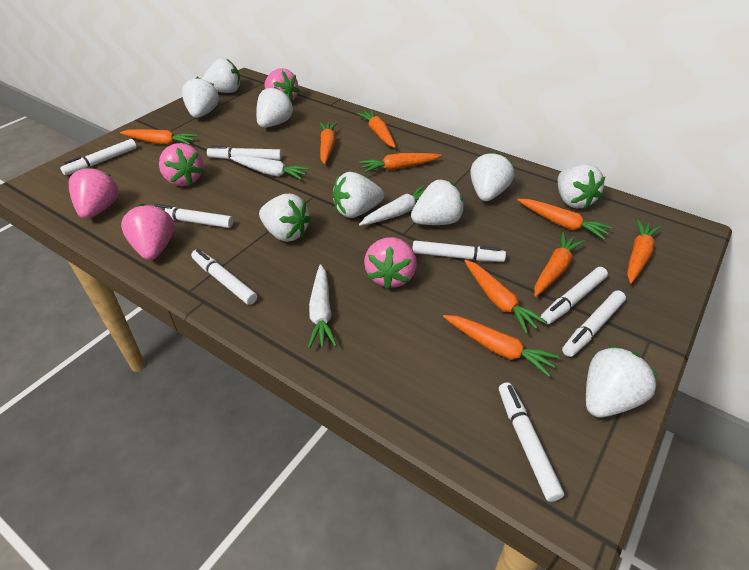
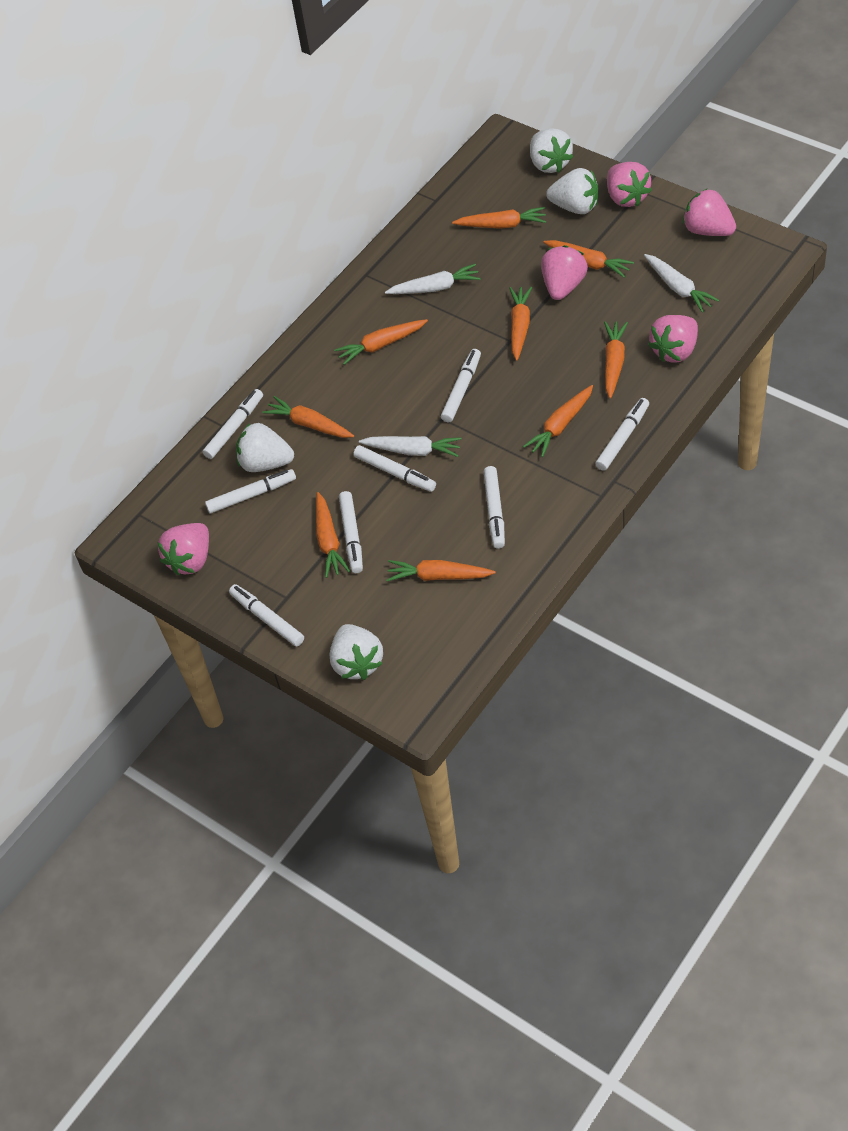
white strawberry: [182,77,219,118] [202,58,240,93] [256,87,293,128] [259,194,311,242] [333,172,384,218] [411,180,464,225] [470,152,514,201] [558,164,605,209] [586,345,658,417] = 9 -> [236,423,294,472] [330,624,383,680] [530,128,573,173] [546,168,599,214] = 4

